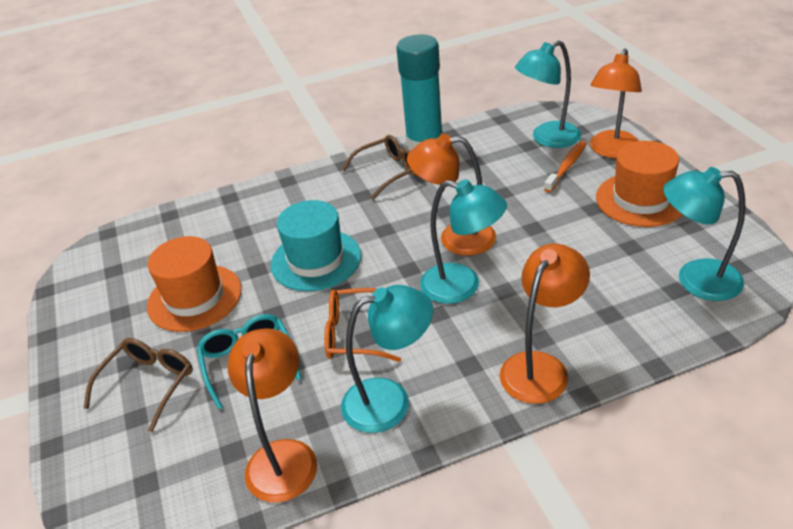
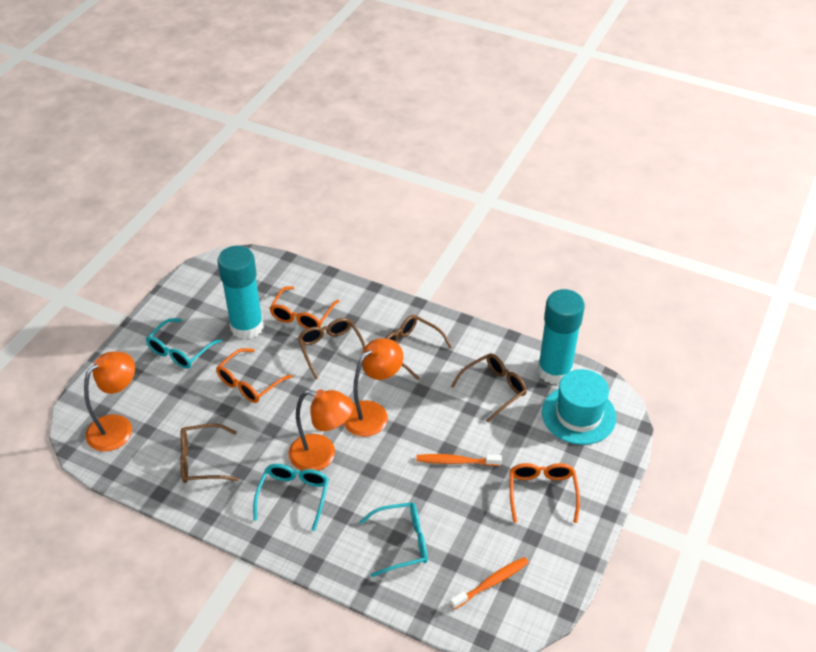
brown glasses: [84,338,193,432] [342,135,418,200] = 2 -> [180,424,239,483] [297,318,366,379] [385,315,452,380] [451,353,527,422] = 4
orange glasses: [324,288,401,362] = 1 -> [216,348,293,403] [270,286,340,329] [510,463,580,523] = 3
orange hat: [147,236,242,332] [596,141,683,227] = 2 -> none = 0
orange lamp: [227,328,317,503] [407,134,496,256] [500,244,590,404] [590,49,642,158] = 4 -> [84,352,135,452] [289,389,353,471] [343,338,403,437] = 3
orange toothbrush: [544,141,587,193] = 1 -> [416,454,502,466] [450,557,529,610] = 2
turquoise glasses: [197,314,301,409] = 1 -> [146,318,222,369] [253,464,329,531] [360,502,428,577] = 3
turquoise glue stick: [396,35,443,151] = 1 -> [217,246,264,340] [538,289,585,385] = 2
turquoise lamp: [341,285,433,433] [420,179,507,304] [515,40,581,148] [664,167,745,301] = 4 -> none = 0

